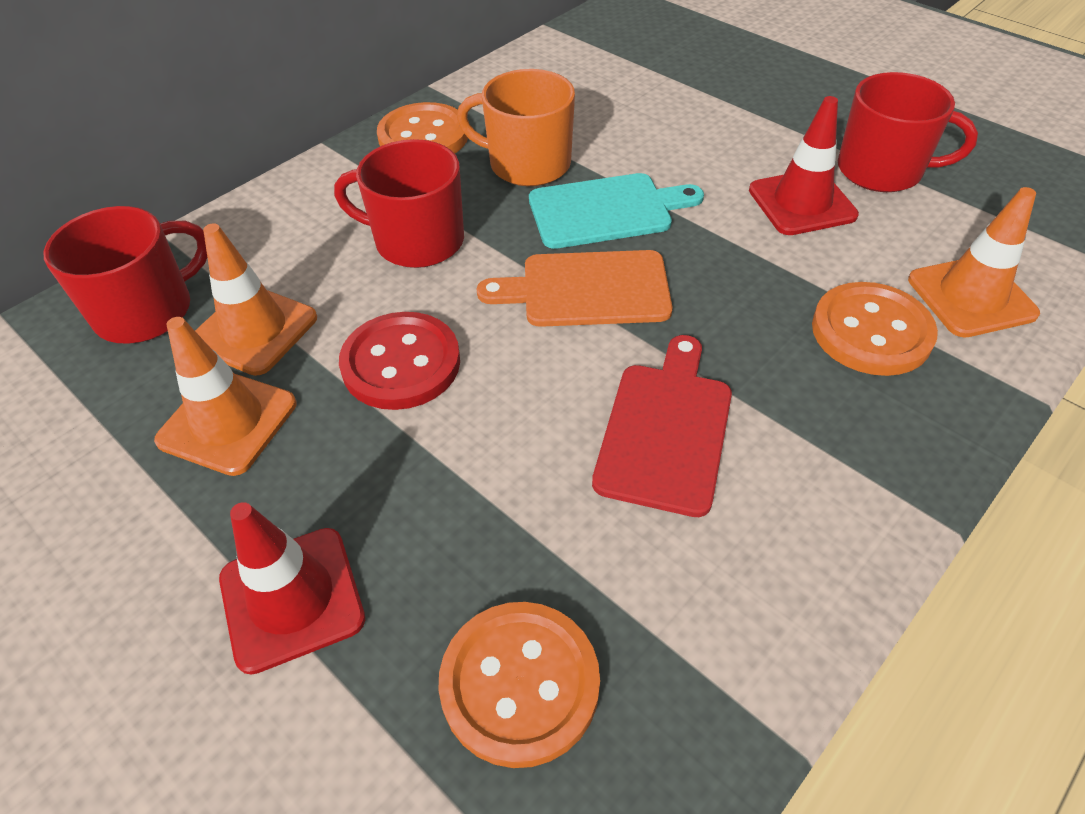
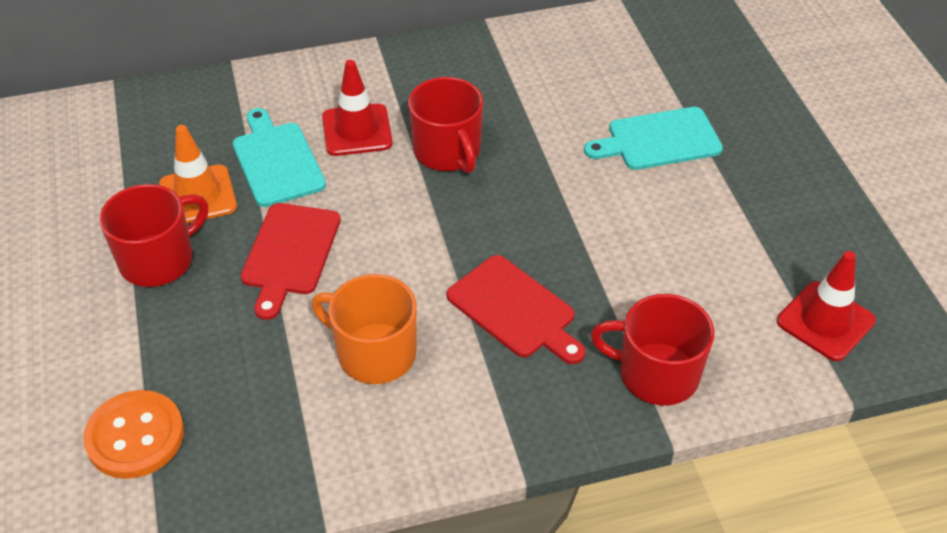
orange button: [377,102,468,154] [438,602,600,768] [812,282,938,376] = 3 -> [83,390,184,479] = 1
orange cutting board: [477,250,673,327] = 1 -> none = 0
orange traffic cone: [154,317,296,476] [195,223,317,376] [908,187,1040,337] = 3 -> [159,125,237,224] = 1
red button: [339,312,460,410] = 1 -> none = 0
red cutting board: [592,335,732,517] = 1 -> [241,203,341,320] [447,255,586,364] = 2
turquoise cutting board: [529,173,704,249] = 1 -> [233,108,326,207] [584,107,723,170] = 2

